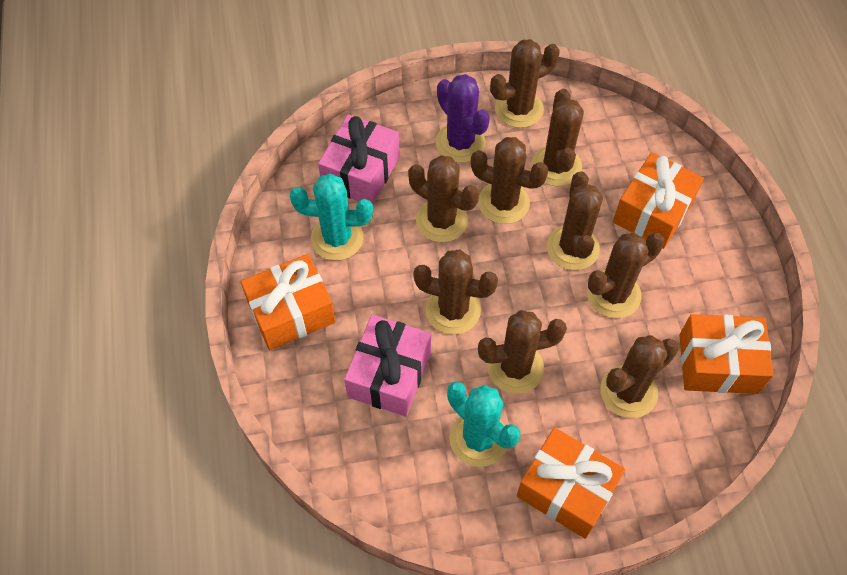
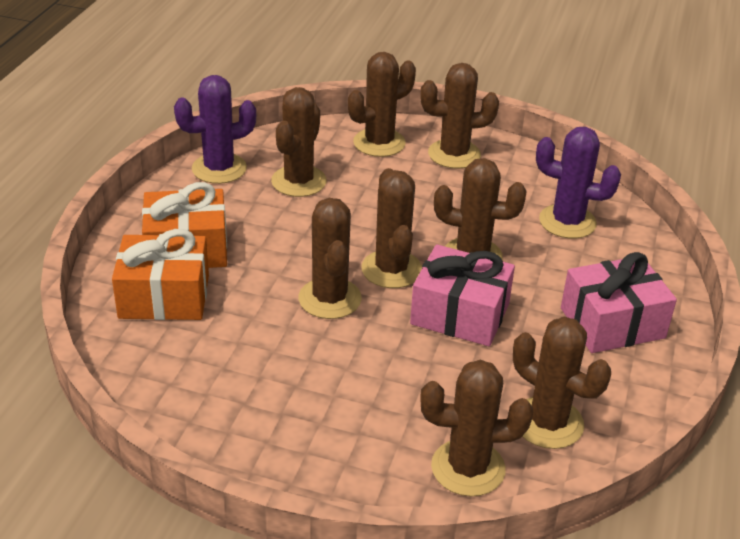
brown cactus: [408,155,479,242] [413,250,498,335] [471,137,549,224] [478,310,567,394] [490,39,560,128] [532,89,584,187] [547,171,603,270] [587,233,664,318] [600,335,679,418] = 9 -> [271,87,327,197] [299,198,362,319] [348,52,416,157] [361,168,422,288] [420,63,499,169] [420,360,533,496] [434,158,527,260] [513,317,611,449] = 8
orange gift: [241,254,336,350] [517,427,625,539] [613,152,704,249] [679,314,774,394] = 4 -> [112,229,209,320] [142,182,227,268] = 2
purple cactus: [436,74,490,163] = 1 -> [174,75,256,184] [536,127,621,239] = 2
turquoise cactus: [290,174,373,260] [447,382,521,467] = 2 -> none = 0

